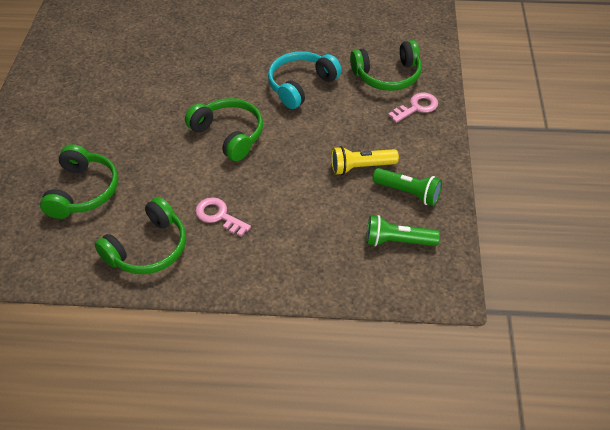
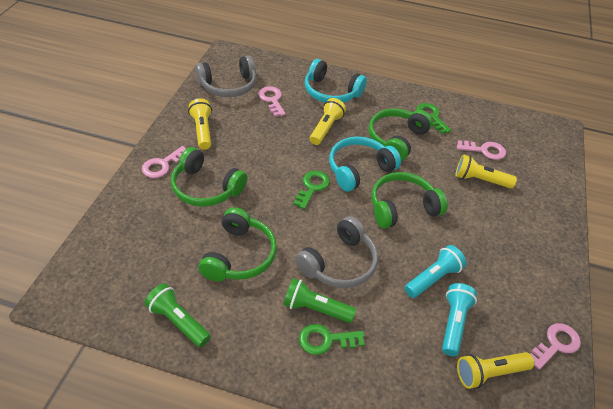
green key: none = 0 -> [293,171,330,209] [299,324,365,355] [416,103,451,134] = 3
grey headphones: none = 0 -> [195,56,256,97] [295,216,378,288] = 2
pink key: [195,197,251,237] [388,93,438,123] = 2 -> [142,146,186,178] [258,86,286,117] [457,140,506,160] [531,323,581,369] = 4
turquoise flashlight: none = 0 -> [405,245,466,298] [442,283,477,356] = 2
turquoise headphones: [268,51,342,109] = 1 -> [305,59,367,103] [329,137,401,192] = 2
yellow flashlight: [331,146,399,175] = 1 -> [188,98,212,150] [310,98,346,145] [455,155,517,189] [457,352,534,389] = 4

